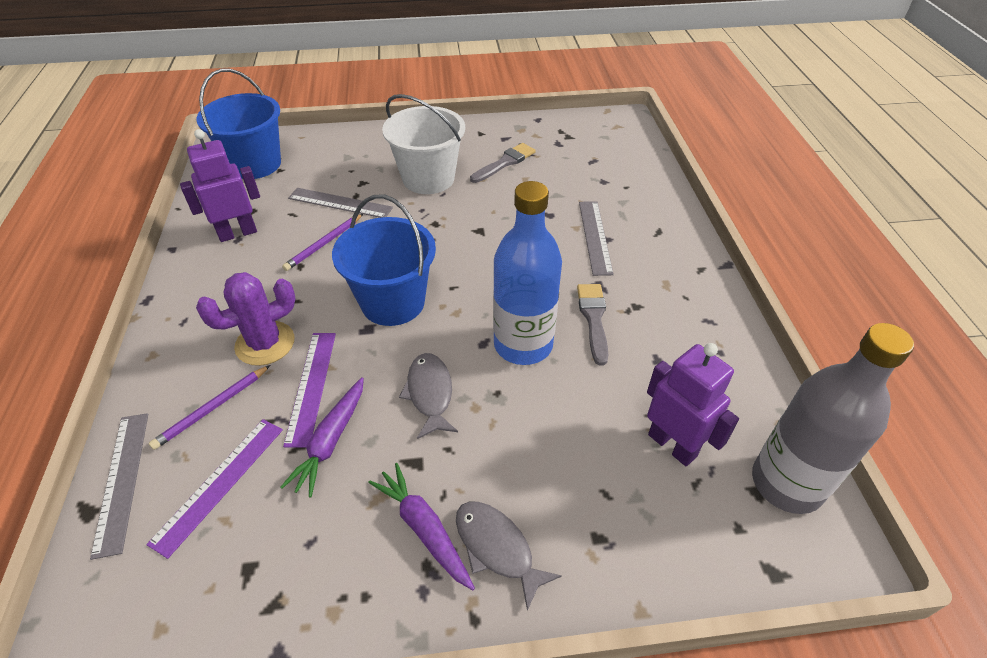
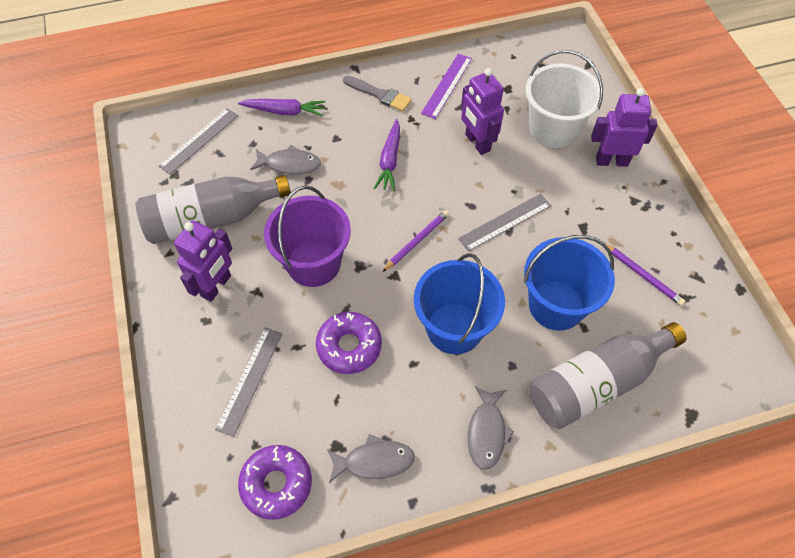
blue bottle: [493,181,562,365] = 1 -> none = 0
grey bottle: [752,323,914,514] = 1 -> [136,175,291,244] [530,322,686,429] = 2
grey brush: [470,143,536,183] [577,284,608,365] = 2 -> [343,76,412,112] = 1
grey fish: [399,353,458,439] [456,502,562,611] = 2 -> [250,145,321,174] [327,434,415,483] [468,386,514,470] = 3
purple bucket: none = 0 -> [264,186,351,287] = 1
purple cactus: [196,272,296,366] = 1 -> none = 0
purple donut: none = 0 -> [238,445,312,520] [316,312,382,374] = 2
purple robot: [180,129,260,242] [647,343,739,466] = 2 -> [174,220,232,302] [461,68,504,155] [591,88,658,167] = 3
purple ruler: [146,419,283,559] [283,333,336,448] = 2 -> [421,54,472,119] = 1

